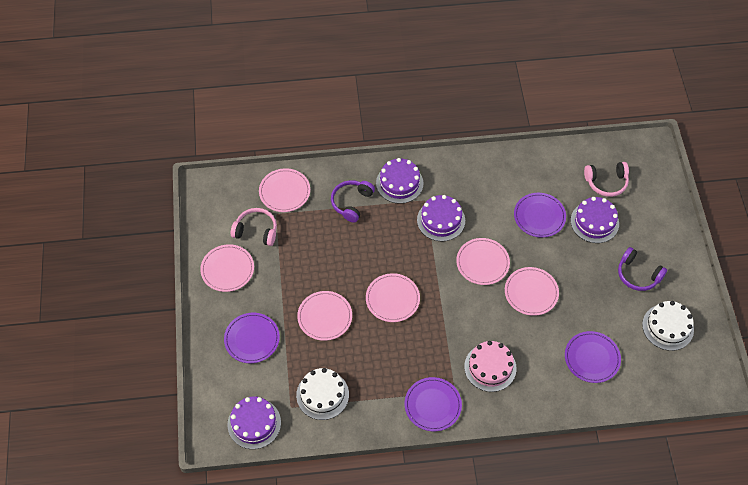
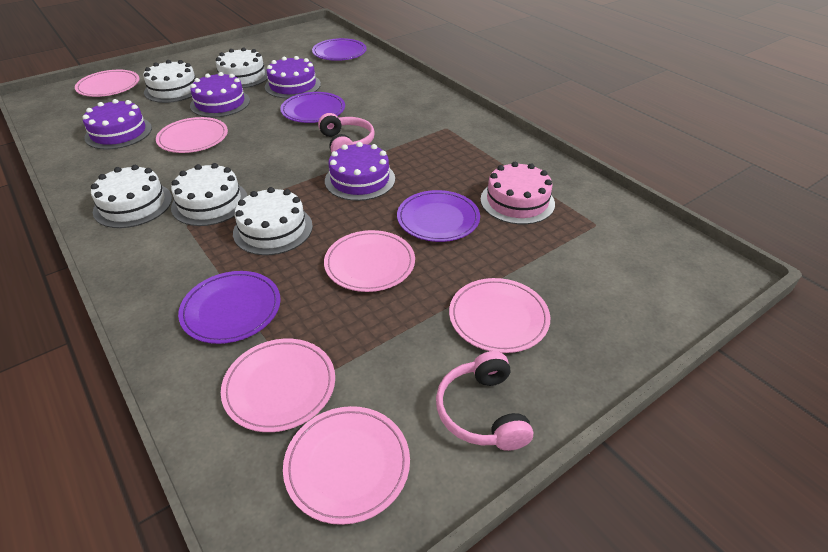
purple headphones: [331,180,375,223] [618,247,667,291] = 2 -> none = 0
white cake: [296,368,349,420] [642,301,694,351] = 2 -> [91,165,172,228] [143,60,196,103] [171,163,248,226] [216,47,268,88] [233,187,313,255] = 5

